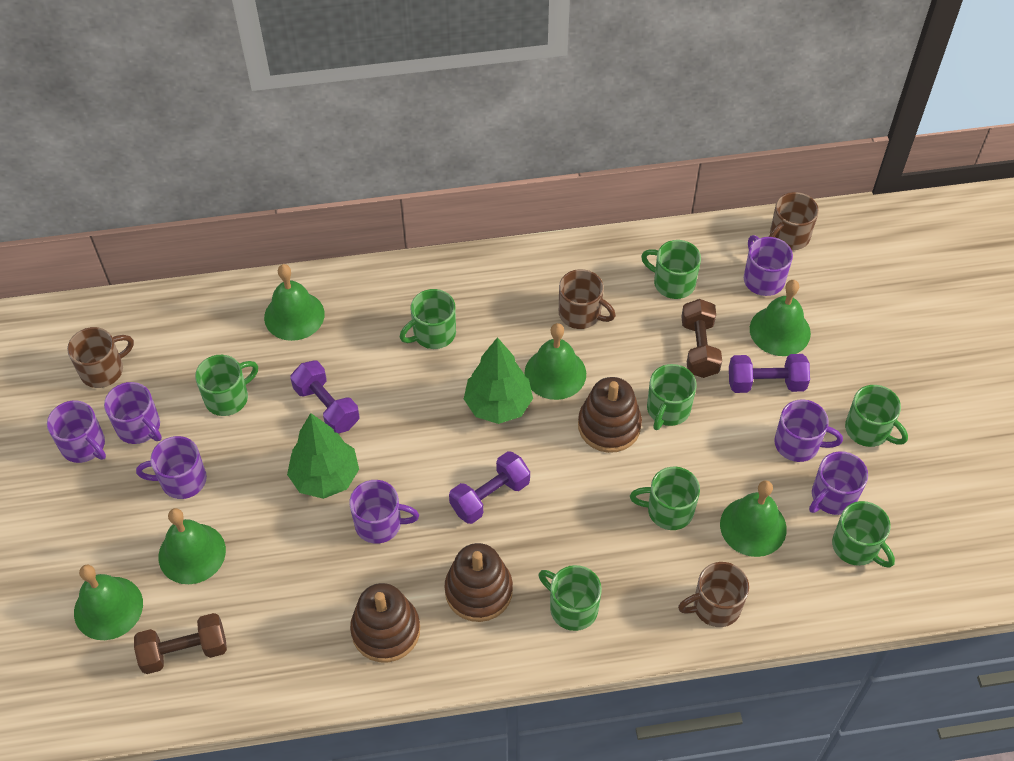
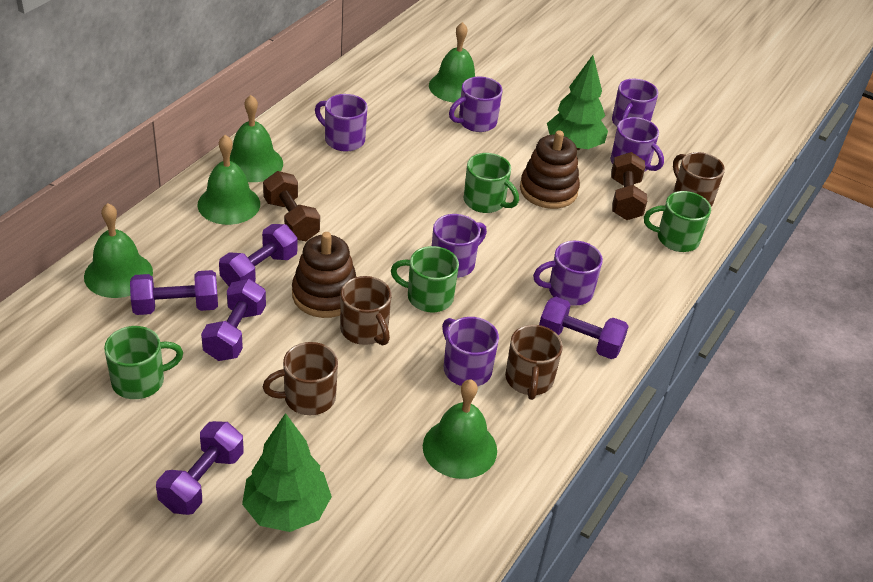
brown stacking toy: [350,583,420,662] [444,543,513,622] [578,377,642,453] = 3 -> [292,232,357,318] [520,130,580,209] = 2
green bell: [74,565,143,640] [158,508,226,584] [264,264,324,341] [525,323,586,400] [720,480,787,557] [750,280,811,356] = 6 -> [84,203,153,298] [198,135,260,225] [230,95,283,182] [423,379,497,479] [429,22,475,103] = 5
green mug: [195,355,258,416] [400,289,456,349] [538,565,602,631] [630,467,700,530] [641,240,701,299] [647,364,697,430] [832,501,895,568] [845,385,908,447] = 8 -> [104,326,183,399] [391,246,459,312] [464,153,519,213] [644,191,711,252] = 4
purple dumbbell: [290,360,359,434] [449,451,530,524] [729,354,810,393] = 3 -> [130,270,218,315] [156,421,244,515] [201,279,266,361] [219,224,298,286] [539,297,629,359] = 5

